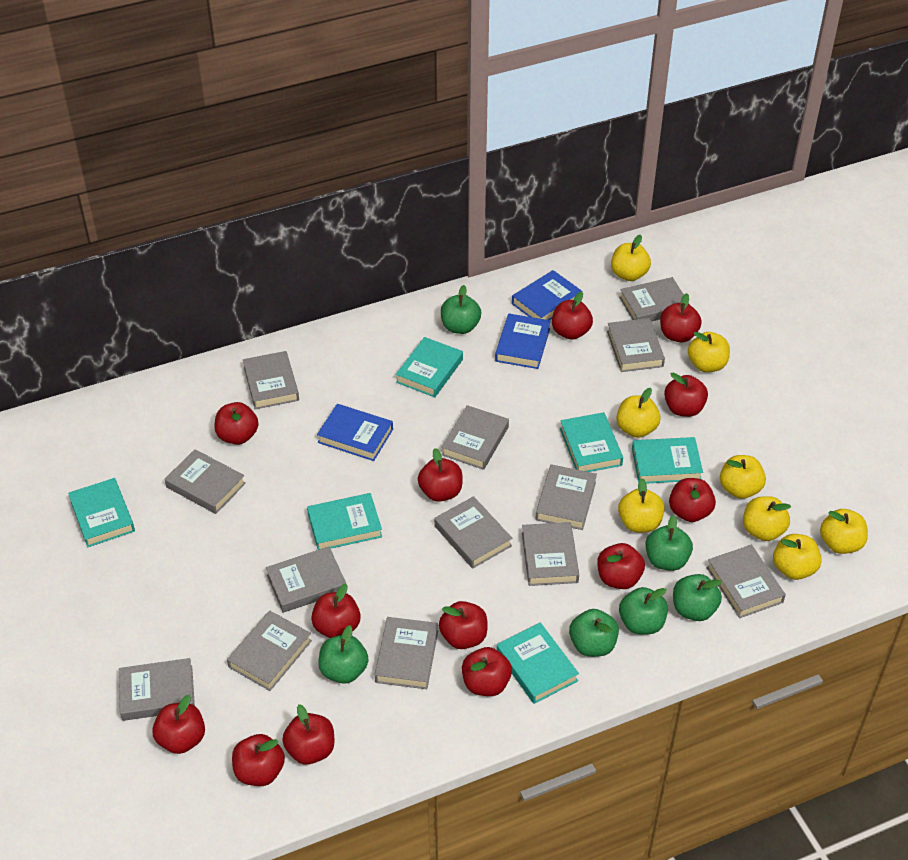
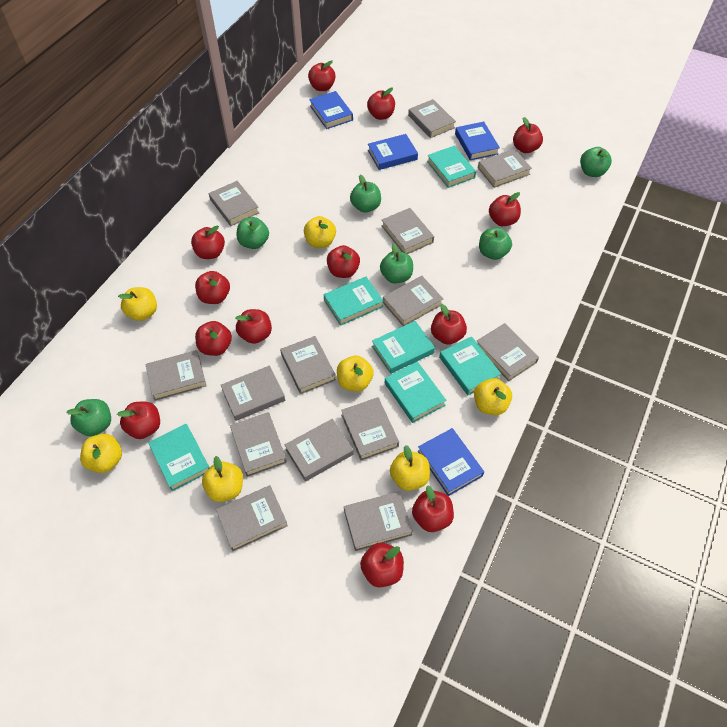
blue book: [317,404,393,461] [495,314,551,369] [512,270,583,320] = 3 -> [309,91,353,129] [368,134,418,170] [417,428,484,496] [455,122,500,160] = 4
grey book: [119,658,195,721] [165,449,246,514] [227,611,312,691] [243,351,299,409] [266,546,346,613] [375,617,438,689] [434,496,512,569] [442,405,509,470] [522,522,579,586] [536,464,597,530] [607,318,665,372] [619,277,690,322] [706,545,786,618] = 13 -> [145,350,206,401] [209,181,259,226] [216,485,288,551] [221,365,285,421] [230,412,287,477] [280,336,336,394] [285,419,354,482] [341,397,399,460] [344,491,413,551] [382,208,434,254] [383,276,443,326] [408,99,456,138] [477,323,539,381] [478,149,532,188] = 14
yellow apple: [611,235,651,281] [617,388,661,438] [618,478,665,532] [688,332,730,372] [720,455,766,499] [743,496,791,541] [773,534,822,580] [820,509,868,554] = 8 -> [80,434,122,473] [118,287,157,321] [202,456,243,502] [304,216,336,248] [337,356,374,392] [390,445,430,491] [474,378,512,415] = 7

